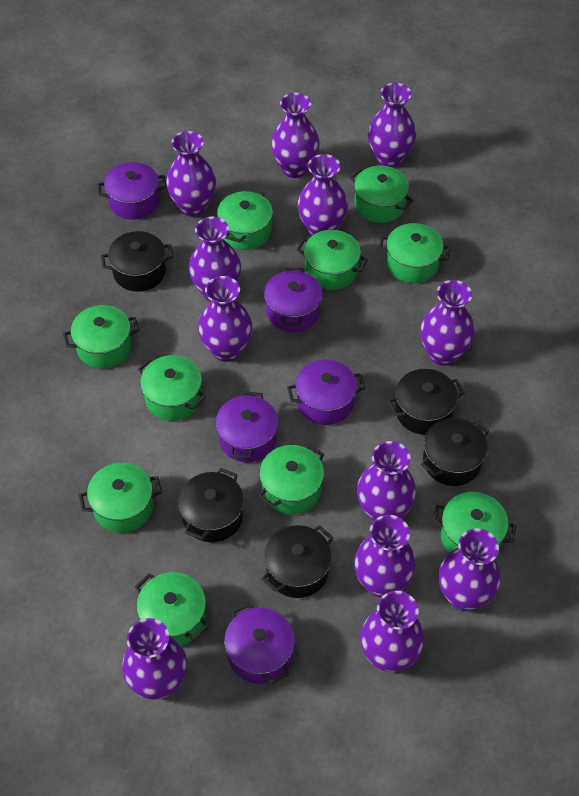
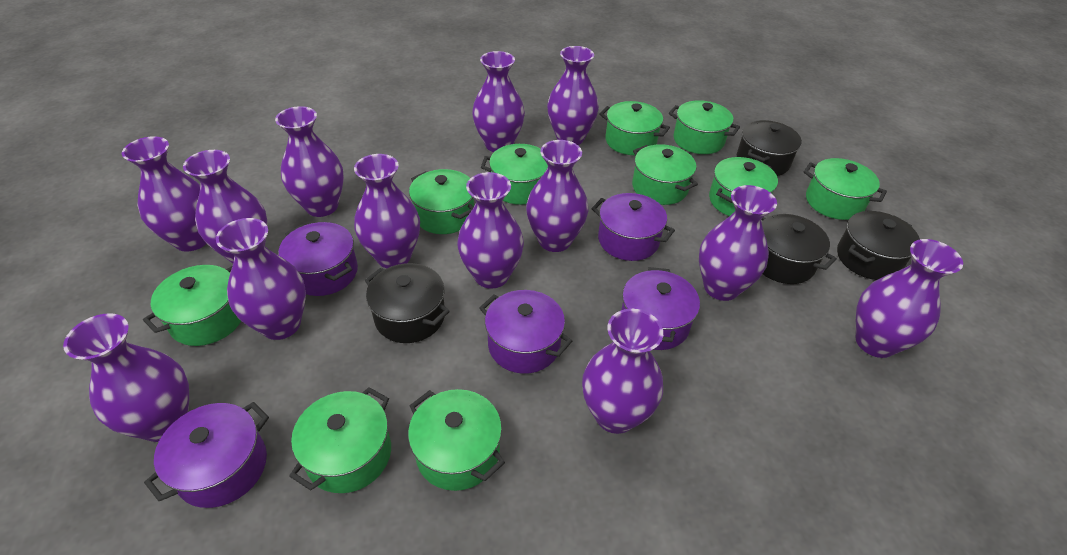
black pot: [101,231,173,292] [178,468,244,542] [262,525,334,598] [387,369,465,435] [421,418,489,486] = 5 -> [365,263,450,343] [737,120,802,176] [761,214,837,284] [837,211,920,280] = 4
purple vase: [122,618,187,700] [166,131,216,217] [188,217,241,301] [198,276,252,362] [271,93,320,178] [297,154,348,236] [354,515,416,598] [357,441,416,522] [360,591,425,672] [368,83,416,168] [420,280,475,366] [438,528,501,611] = 12 -> [63,313,189,442] [122,136,207,252] [183,150,268,263] [216,218,306,340] [275,106,344,217] [354,154,420,268] [457,172,524,289] [472,51,525,152] [526,140,589,252] [547,46,599,145] [582,309,663,434] [699,185,777,301] [856,239,963,358] = 13

